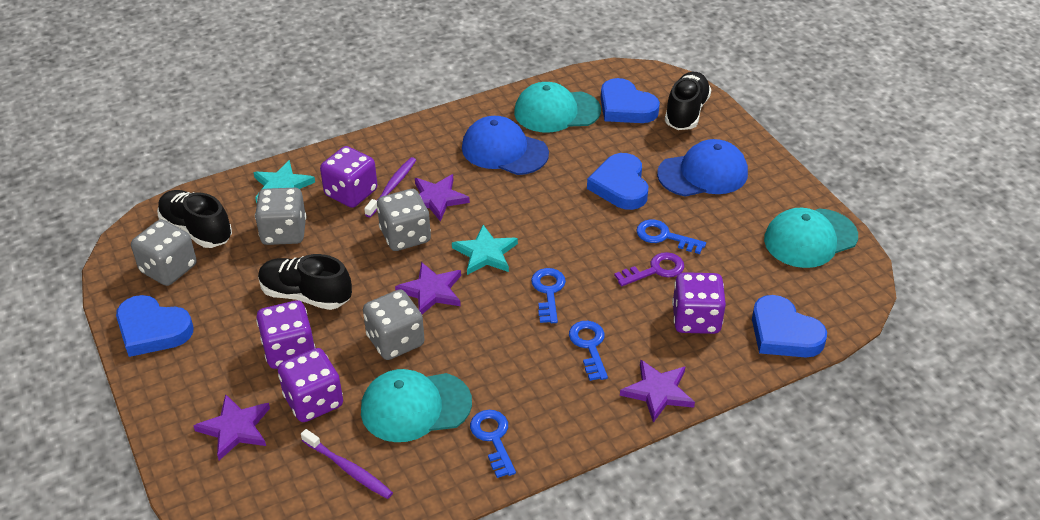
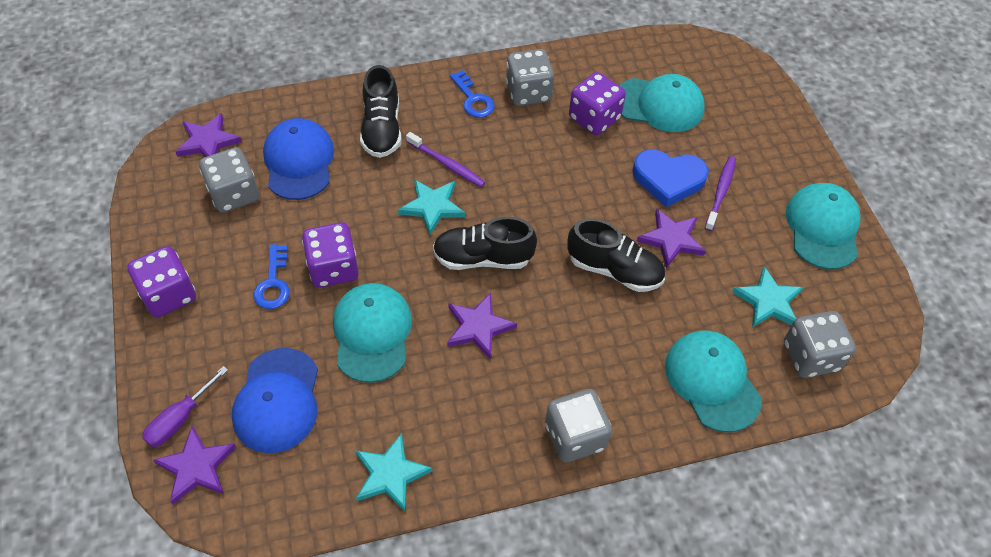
blue heart: [116,295,194,357] [587,153,648,210] [601,78,660,123] [752,295,827,358] = 4 -> [633,149,709,207] = 1
blue key: [470,410,516,478] [531,268,566,323] [569,321,608,381] [636,220,706,254] = 4 -> [253,244,290,309] [450,70,495,118] = 2
purple dice: [256,300,315,369] [278,348,343,422] [320,146,377,208] [672,272,726,334] = 4 -> [127,246,196,317] [302,222,359,288] [569,72,626,135] = 3
purple key: [614,252,684,286] = 1 -> none = 0
purple screwdriver: none = 0 -> [142,366,228,447] = 1
turquoise cap: [361,369,472,442] [514,82,601,133] [764,208,858,268] = 3 -> [333,283,412,383] [619,74,705,132] [665,331,762,432] [786,183,861,269] = 4
turquoise star: [253,160,315,203] [452,225,518,275] = 2 -> [355,433,433,512] [398,179,465,235] [732,266,804,328] = 3

